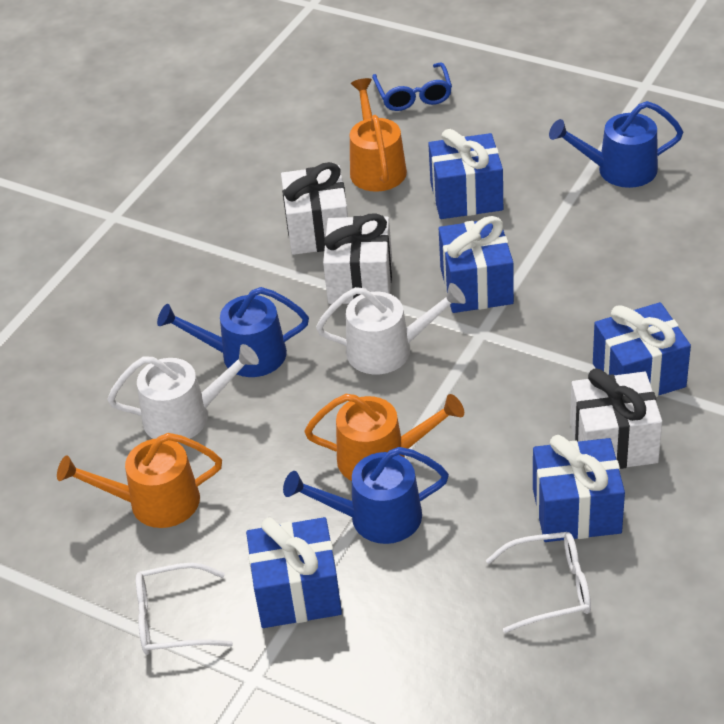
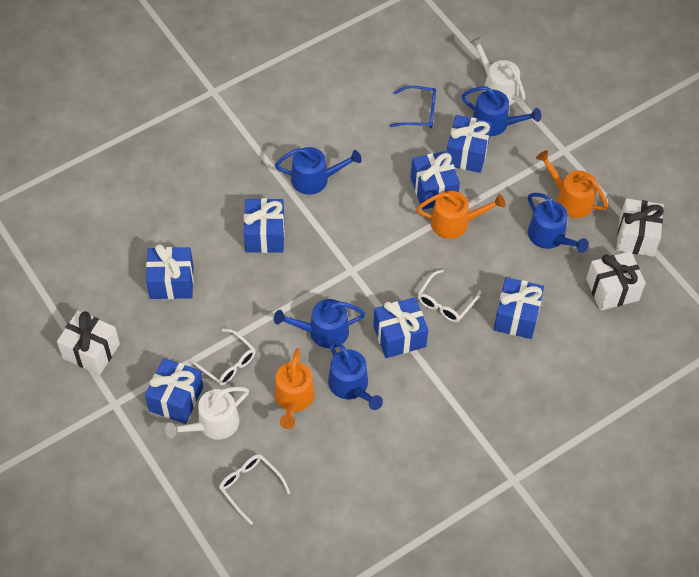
blue gift: [246,517,342,628] [428,129,503,219] [439,216,514,313] [533,435,625,542] [593,302,691,397] = 5 -> [145,358,203,424] [146,244,194,299] [244,198,284,253] [373,297,428,358] [411,151,460,210] [447,115,492,173] [494,277,544,339] = 7
blue watering can: [157,287,309,377] [283,447,449,544] [549,101,683,188] = 3 -> [274,299,366,348] [275,147,362,195] [328,340,383,410] [462,86,541,136] [528,193,589,253] = 5
white glasses: [136,563,233,655] [486,532,591,633] = 2 -> [189,328,255,385] [219,454,290,525] [418,269,481,322] = 3

